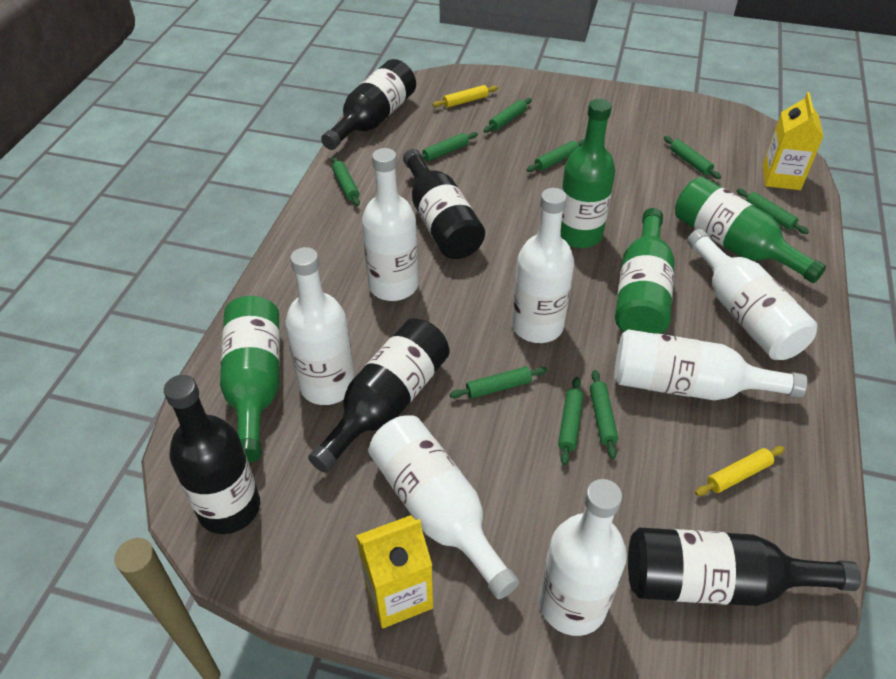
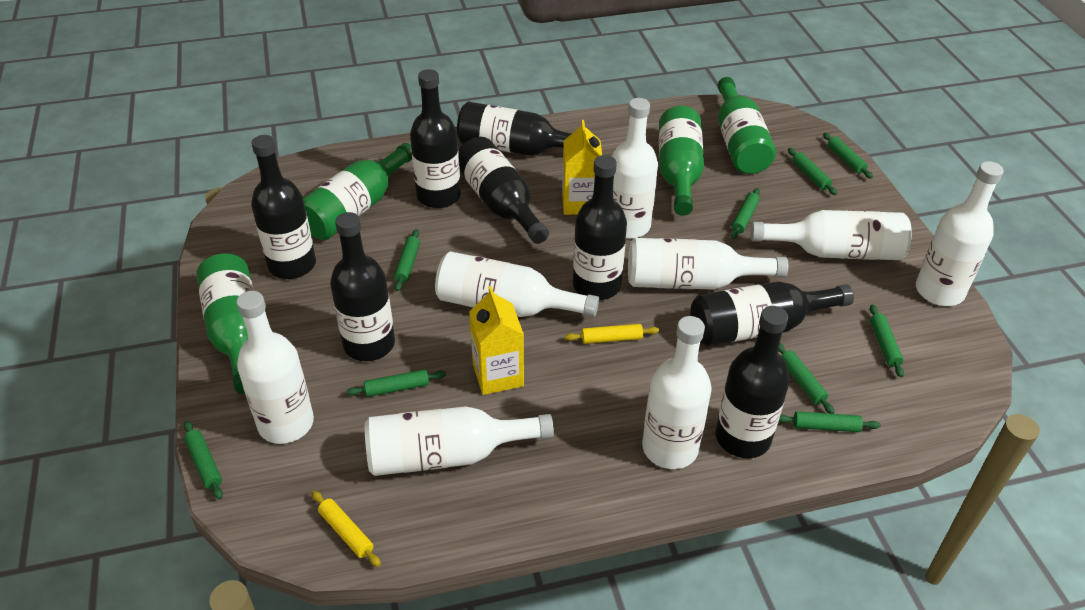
black bottle: [164,375,260,534] [308,318,449,473] [321,59,416,150] [403,149,485,259] [628,528,861,606] = 5 -> [251,135,316,279] [330,212,395,361] [410,69,461,208] [457,102,572,156] [458,137,549,244] [573,155,627,300] [690,281,854,346] [715,306,790,458] = 8
white bottle: [285,247,355,405] [362,148,418,301] [369,415,519,599] [512,188,574,343] [539,479,627,636] [614,329,807,400] [687,229,818,360] = 7 -> [236,291,314,444] [365,406,554,476] [435,251,599,317] [612,98,658,239] [628,238,788,290] [642,316,712,469] [751,210,912,260] [916,161,1004,306] = 8

